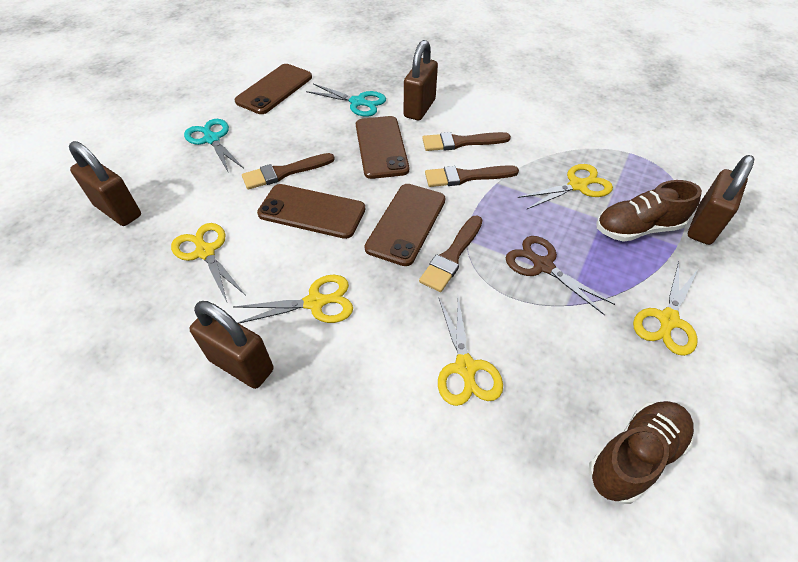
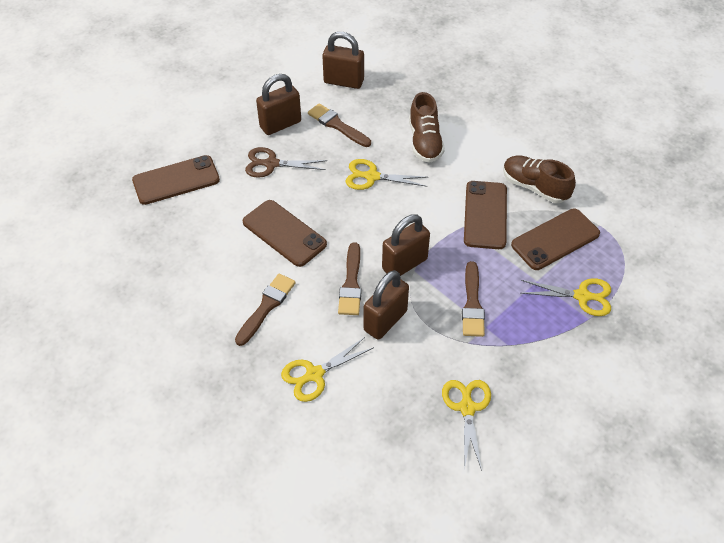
turquoise scissors: [184,119,243,173] [306,84,386,117] = 2 -> none = 0
yellow scissors: [171,223,245,302] [234,275,353,323] [438,297,503,406] [518,164,613,209] [633,262,698,356] = 5 -> [281,337,374,402] [345,159,427,190] [442,380,491,471] [521,278,611,316] = 4

